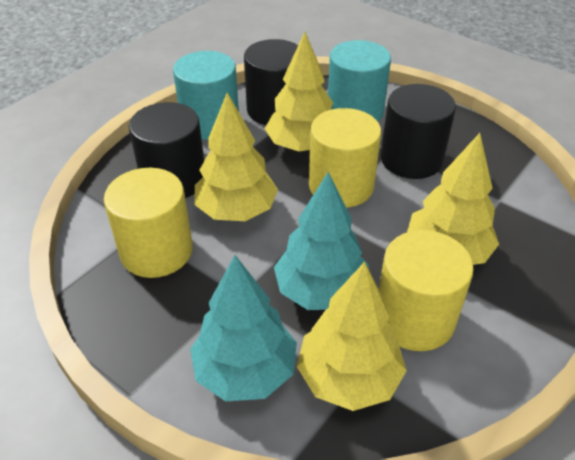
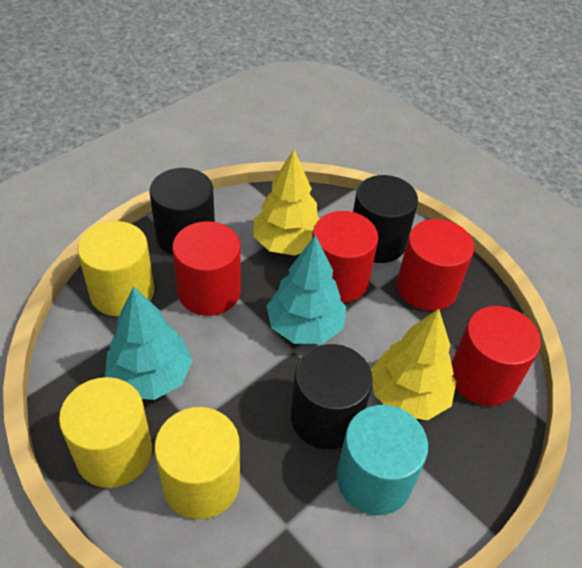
red cylinder: none = 0 -> [172,221,241,316] [312,211,378,303] [397,219,474,311] [451,306,541,406] = 4
turquoise cylinder: [173,51,239,140] [328,40,391,121] = 2 -> [337,405,428,515] = 1
yellow tree: [195,93,278,221] [265,32,333,151] [297,262,407,411] [407,133,499,265] = 4 -> [253,150,319,256] [371,309,457,420] = 2

